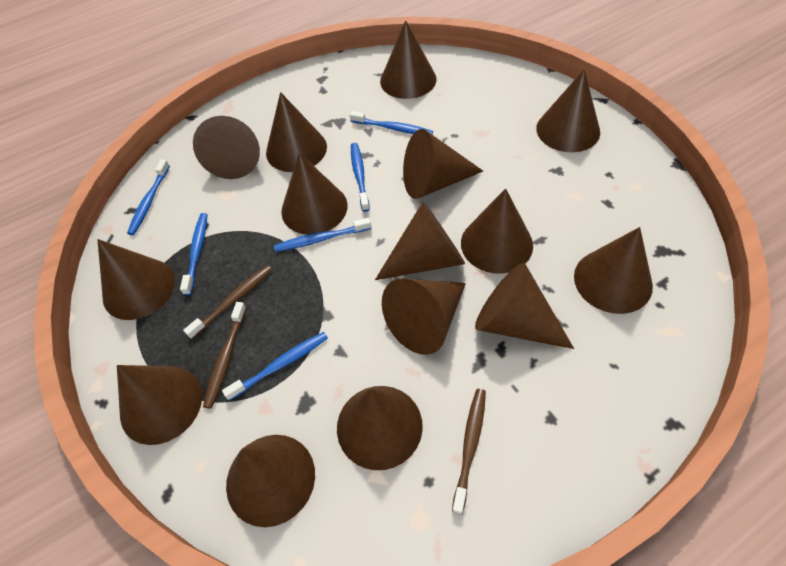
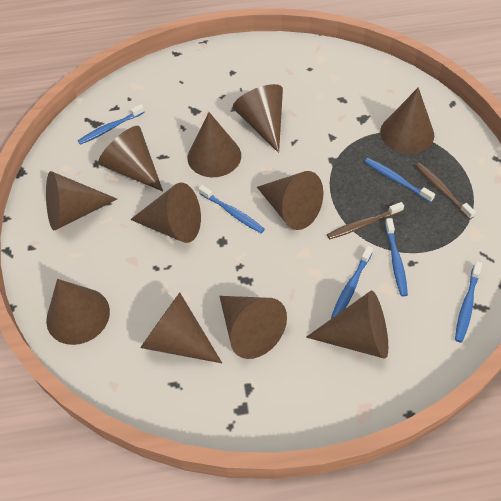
brown cone: [97,239,175,320] [117,365,202,445] [193,116,260,179] [226,435,315,527] [266,92,327,172] [281,153,348,235] [337,386,423,470] [375,202,465,280] [380,20,436,99] [382,278,466,355] [403,129,483,199] [461,188,533,273] [475,263,574,349] [536,69,600,152] [574,227,653,314] = 15 -> [46,171,117,230] [46,279,110,345] [98,126,163,191] [130,183,201,243] [140,293,222,363] [188,112,241,177] [219,296,287,359] [233,84,283,153] [257,171,323,230] [306,291,388,359] [380,87,434,153] = 11
brown toothbrush: [183,265,273,339] [203,302,246,409] [452,389,486,514] = 3 -> [327,202,404,240] [415,163,476,220] = 2

